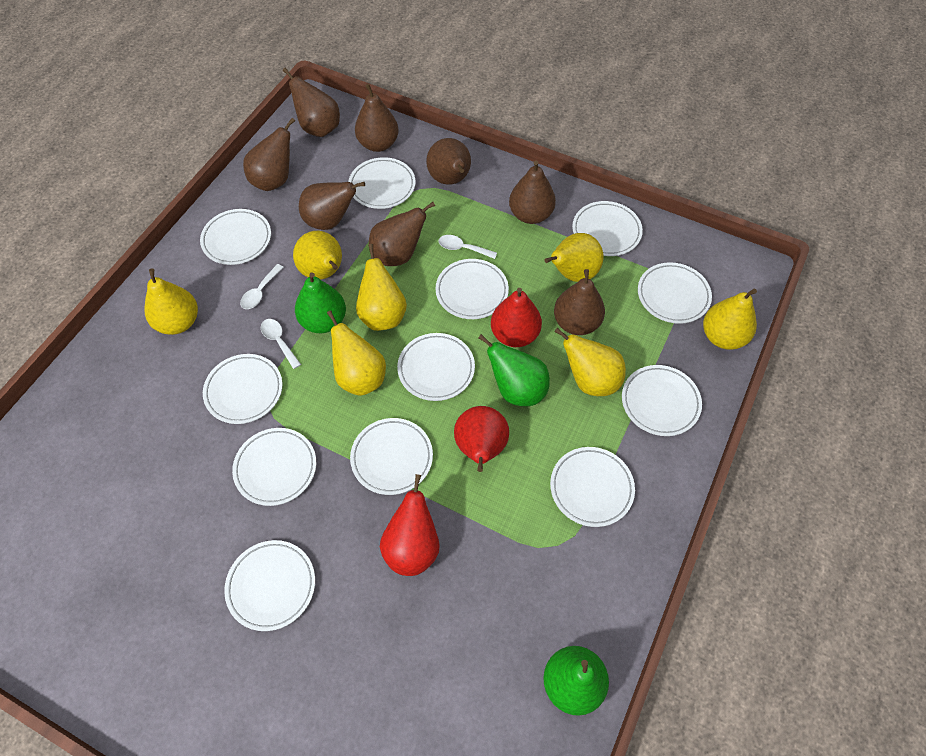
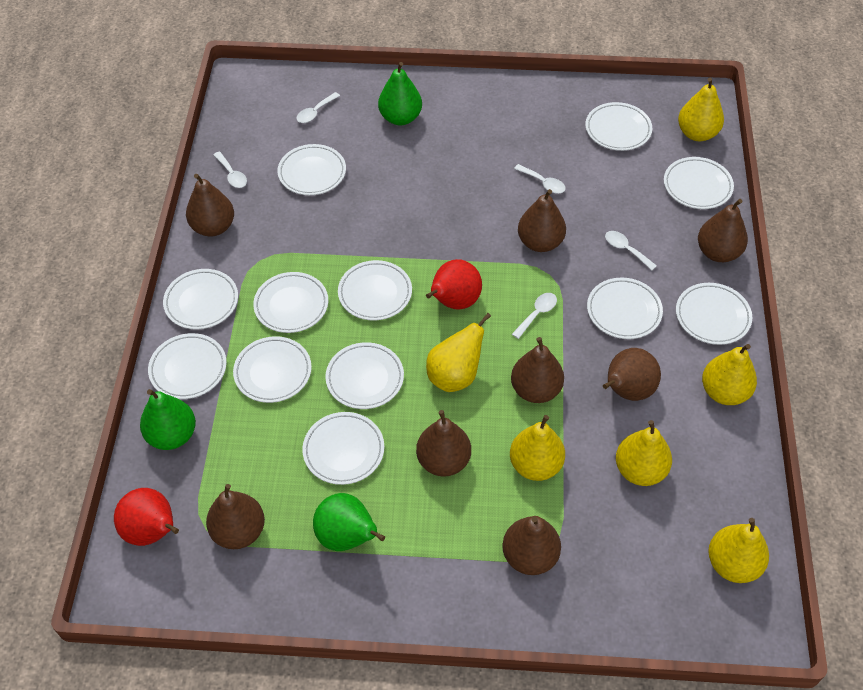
red pear: [380,474,440,576] [454,406,509,472] [491,288,542,347] = 3 -> [114,488,179,546] [426,259,482,310] = 2
white spoon: [240,264,284,309] [261,319,301,369] [438,235,497,259] = 3 -> [214,152,247,188] [296,92,340,123] [512,293,557,339] [514,164,566,193] [605,231,657,270] = 5
yellow pear: [145,268,198,335] [293,231,342,280] [327,310,386,396] [356,244,407,331] [545,233,604,282] [554,328,626,396] [703,289,757,349] = 7 -> [426,313,491,392] [510,415,565,481] [616,420,672,486] [678,78,724,141] [702,344,757,405] [708,518,769,583] = 6

